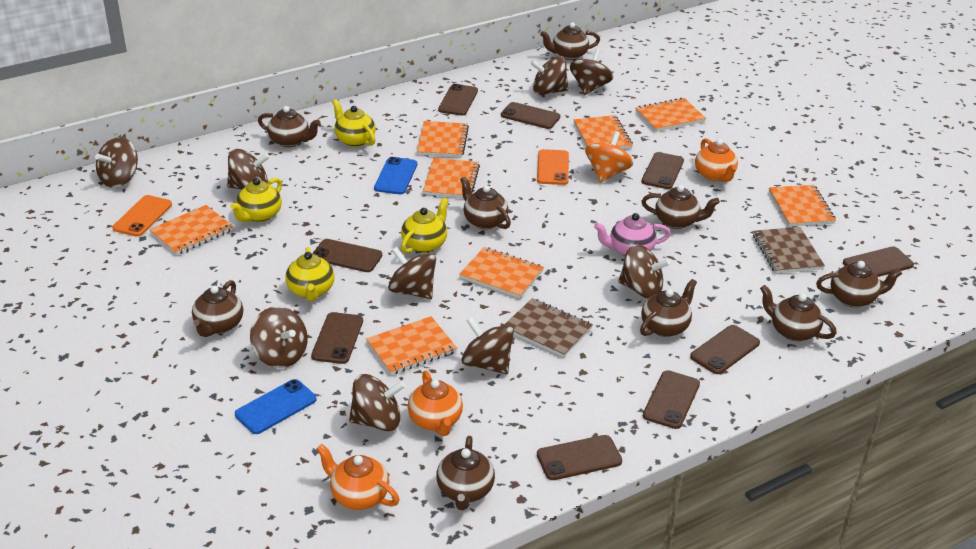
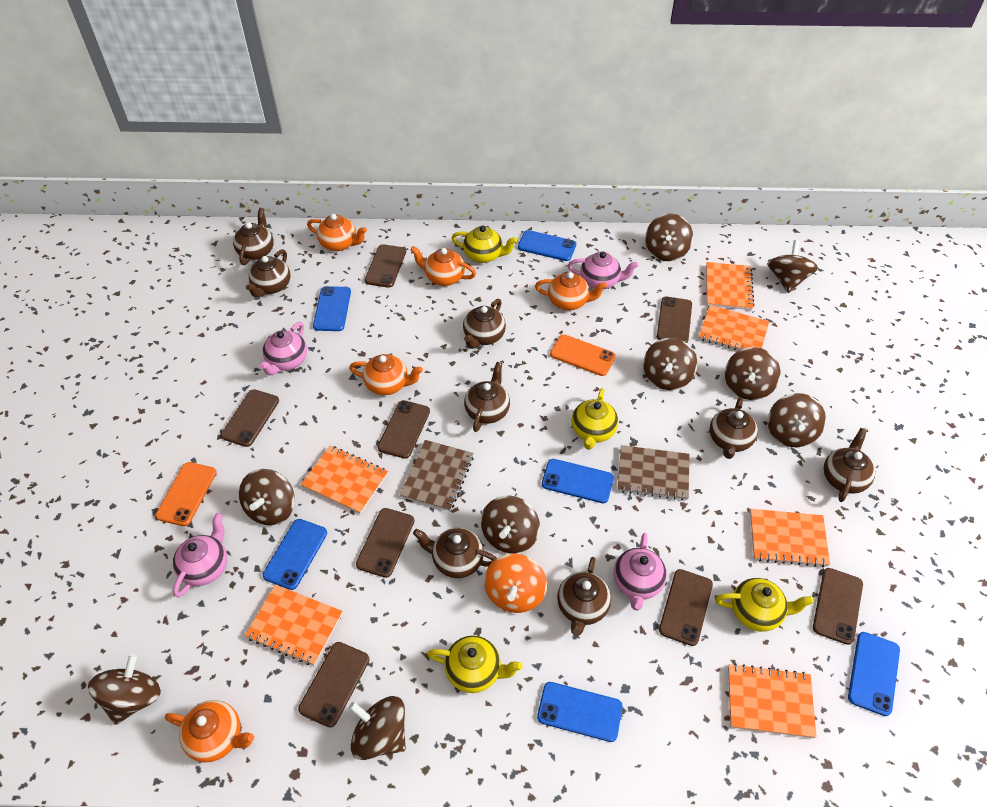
blue phone: [235,379,316,434] [374,157,417,194] = 2 -> [263,519,327,590] [313,286,351,331] [518,230,576,261] [537,682,623,742] [542,459,614,503] [848,632,900,716] = 6
brown phone: [311,312,363,364] [312,239,382,272] [438,84,478,116] [501,102,560,129] [537,435,622,480] [642,152,684,189] [643,370,700,429] [690,325,760,374] [843,246,914,277] = 9 -> [221,389,279,447] [298,642,369,727] [356,508,414,578] [365,244,406,288] [378,400,430,459] [657,297,692,343] [659,569,713,646] [813,568,863,645] = 8
brown teapot: [192,280,243,337] [258,106,320,147] [436,436,495,510] [460,177,511,229] [540,22,600,60] [640,279,697,337] [641,185,720,229] [760,285,837,341] [816,261,902,307] = 9 -> [233,208,274,265] [246,250,291,298] [413,528,497,578] [463,299,506,349] [464,362,510,432] [557,557,611,636] [710,397,758,459] [824,428,875,502] = 8
orange notebook: [149,205,233,255] [366,316,457,375] [417,121,469,157] [423,158,480,198] [459,247,544,298] [574,115,633,149] [636,98,706,132] [769,185,836,226] = 8 -> [245,585,343,666] [301,445,388,514] [699,305,769,351] [706,262,754,310] [728,663,817,738] [750,509,830,567] = 6
orange teapot: [316,444,400,510] [408,371,463,436] [695,138,738,182] = 3 -> [165,700,254,762] [307,214,367,251] [349,354,423,395] [410,246,476,286] [535,272,607,310] = 5
pink teapot: [594,213,671,256] = 1 -> [173,513,227,597] [259,322,307,375] [568,251,639,289] [614,533,667,611] = 4

